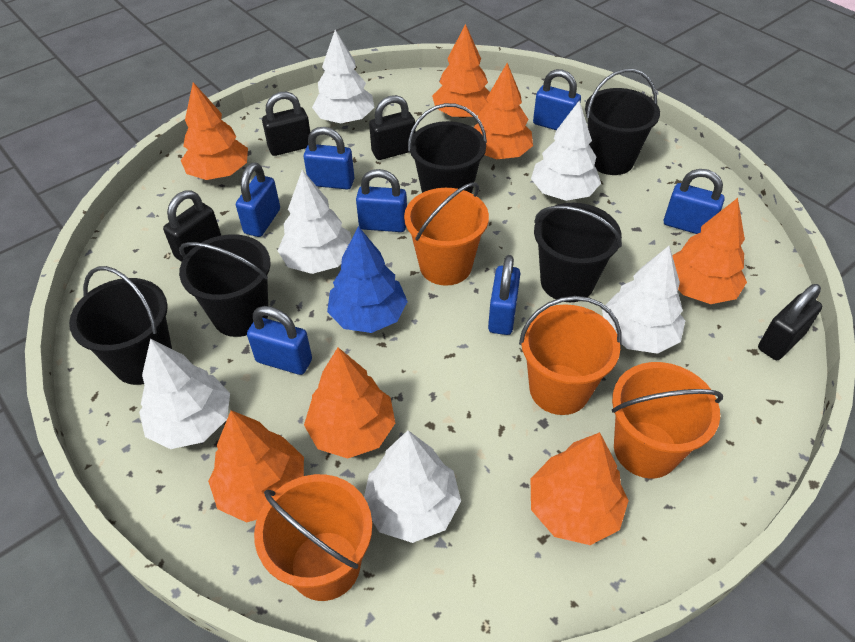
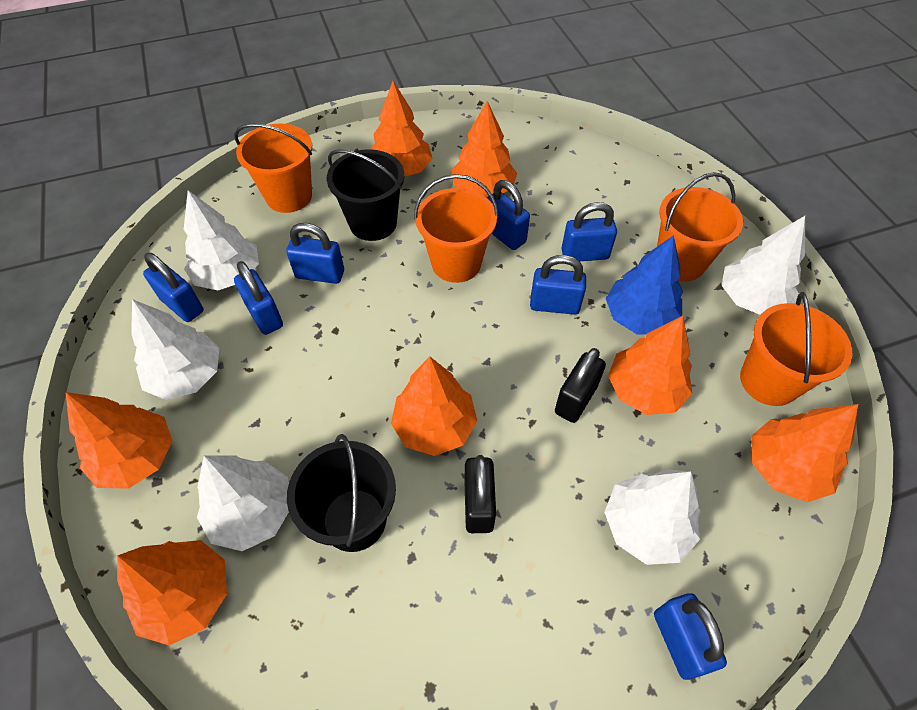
black bucket: [69,266,172,385] [179,234,271,337] [408,103,487,193] [534,203,622,302] [585,69,660,175] = 5 -> [287,434,396,552] [327,149,404,241] = 2
black padlock: [163,190,221,262] [262,92,310,156] [369,95,416,160] [758,284,822,360] = 4 -> [464,455,496,533] [555,348,606,423] = 2
white tree: [139,338,230,449] [278,170,351,274] [312,30,374,124] [364,430,461,543] [531,101,601,201] [602,246,685,354] = 6 -> [131,299,219,400] [184,190,259,290] [197,455,289,551] [604,469,701,565] [722,216,805,315] = 5

